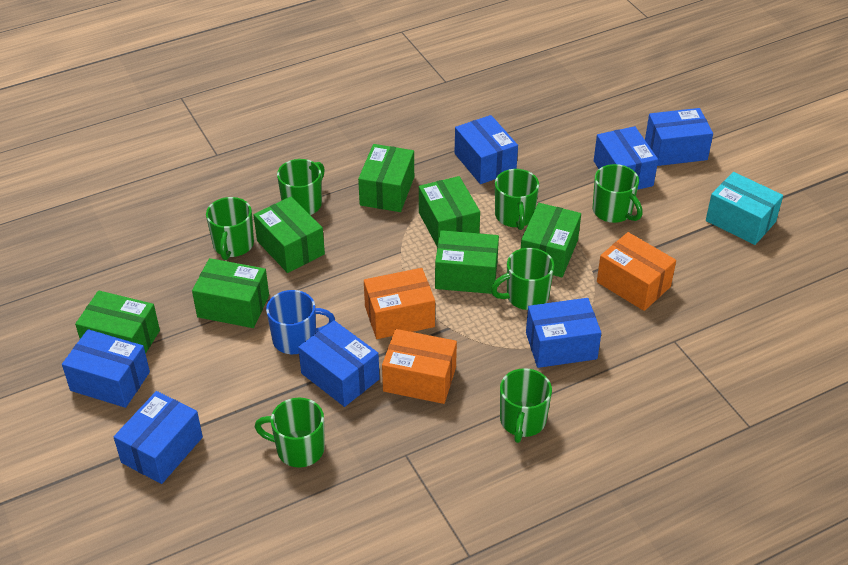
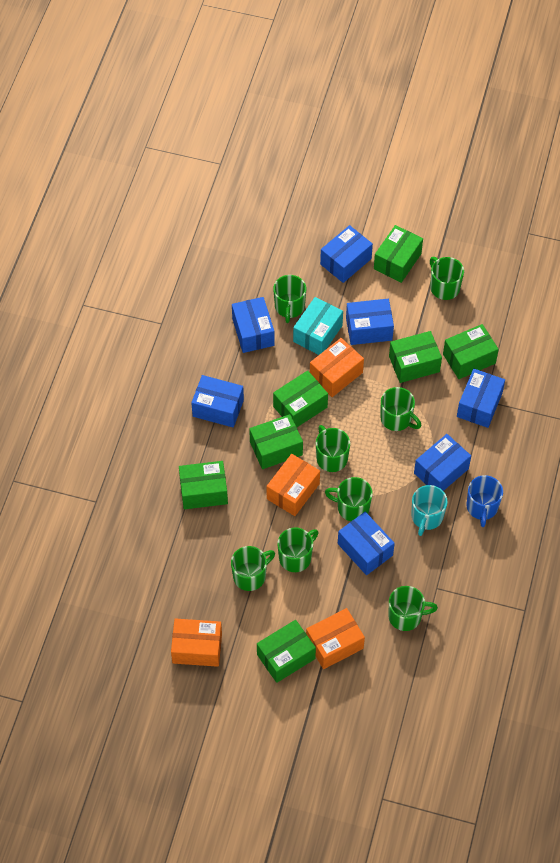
green mug: [206,197,254,260] [255,398,325,468] [277,159,325,215] [491,248,554,310] [495,169,539,230] [500,368,552,443] [593,164,643,223] = 7 -> [231,546,275,591] [273,275,306,323] [278,528,318,572] [316,425,350,472] [325,477,373,521] [381,387,421,431] [388,586,438,631] [430,257,464,300] = 8
orange box: [364,268,435,339] [382,329,457,404] [597,232,676,311] = 3 -> [171,619,222,667] [266,454,320,516] [306,608,365,669] [310,338,364,397] = 4
turquoise mug: none = 0 -> [412,485,448,536] = 1

